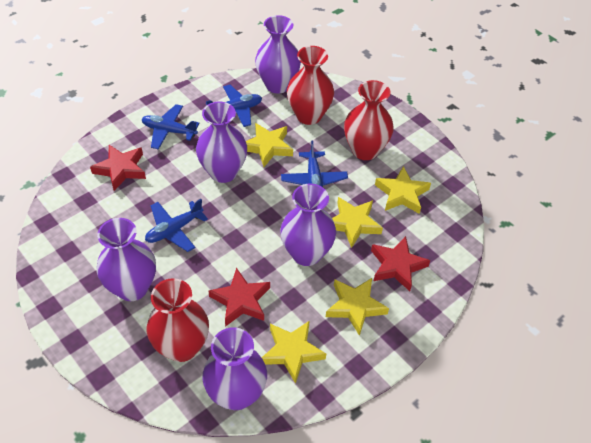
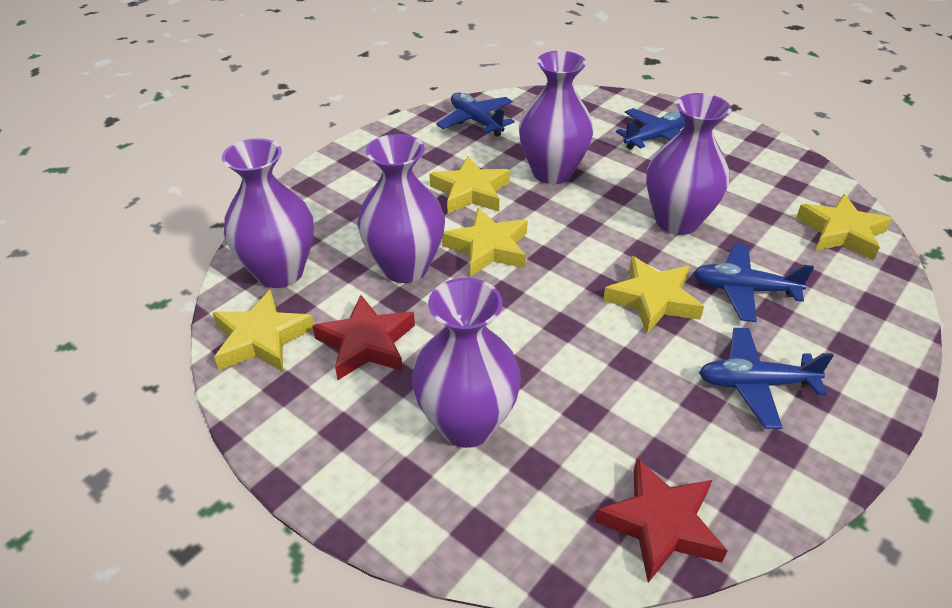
red star: [90,145,146,191] [208,268,270,327] [371,236,430,291] = 3 -> [312,295,415,380] [595,458,728,583] = 2
red vase: [147,278,209,362] [287,46,334,125] [344,80,394,160] = 3 -> none = 0

